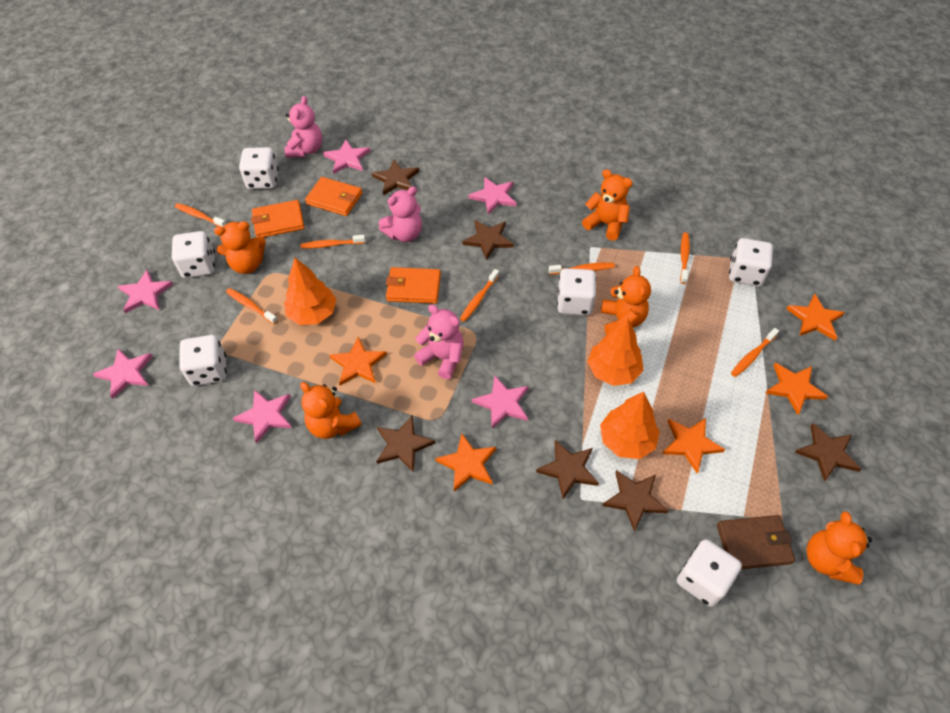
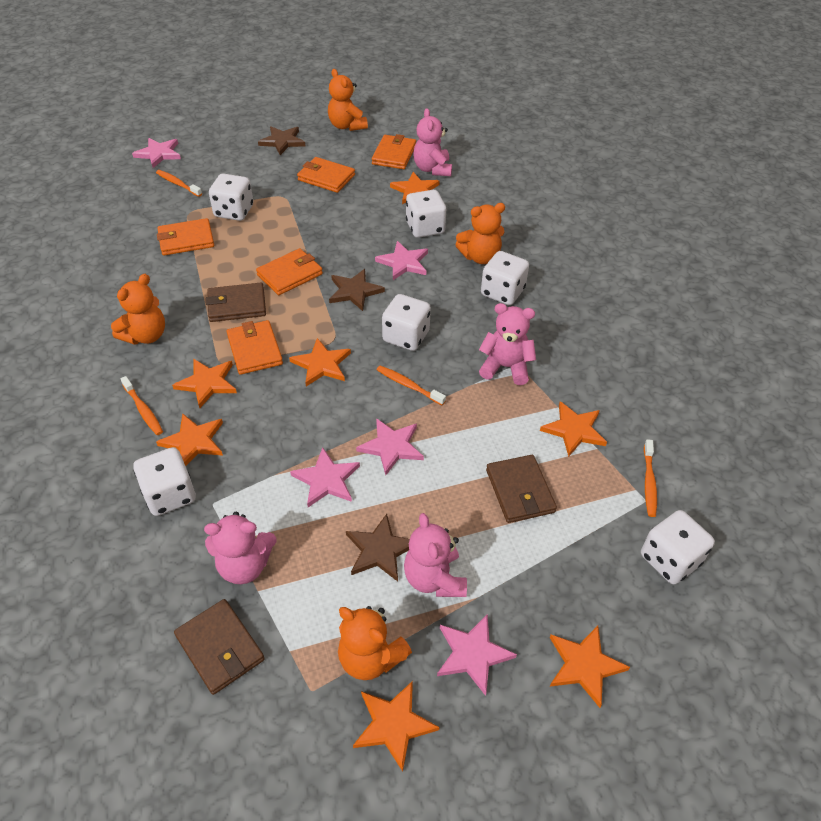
brown star: [372,159,419,195] [376,415,435,472] [462,220,514,260] [536,440,599,499] [602,470,669,532] [795,423,861,482] = 6 -> [258,127,305,155] [329,269,385,311] [346,514,410,582] = 3
brown wallet: [717,515,795,569] = 1 -> [174,599,265,695] [206,283,266,322] [486,455,557,523] = 3
orange star: [329,337,387,386] [435,434,496,492] [662,418,725,473] [765,363,828,415] [786,294,845,340] = 5 -> [156,413,223,466] [172,359,237,408] [289,338,351,386] [353,681,440,772] [390,172,440,204] [540,401,607,457] [550,626,630,708] = 7
orange teddy bear: [214,221,266,274] [300,382,361,439] [582,169,633,241] [601,266,651,335] [806,511,872,585] = 5 -> [111,274,165,345] [328,69,368,131] [338,606,412,680] [455,203,505,264] = 4
orange toothbrush: [175,203,226,227] [226,288,278,324] [300,235,365,248] [460,269,499,322] [549,263,615,275] [680,233,690,284] [731,328,779,377] = 7 -> [121,376,163,435] [156,170,202,197] [377,366,446,405] [644,439,657,517] = 4
orange tree: [284,258,336,325] [587,317,644,386] [600,392,660,459] = 3 -> none = 0
orange wallet: [251,200,304,237] [305,177,363,216] [386,267,441,304] = 3 -> [157,218,214,255] [226,320,283,375] [256,248,323,295] [297,157,355,193] [372,134,416,169] = 5
pink star: [93,349,153,399] [118,270,173,313] [233,390,292,444] [323,139,370,174] [468,177,516,215] [472,376,529,429] = 6 -> [132,138,181,168] [290,447,360,507] [356,418,424,475] [375,241,428,280] [437,614,517,696] = 5
pink teddy bear: [285,96,322,158] [379,186,422,242] [414,304,464,379] = 3 -> [204,512,277,584] [404,513,467,597] [413,108,452,176] [479,303,536,385] = 4

